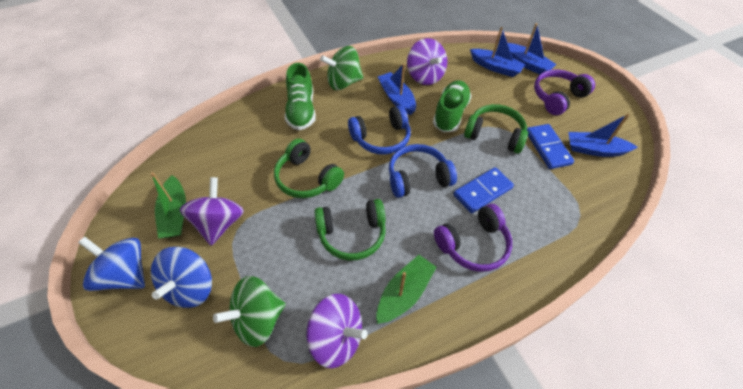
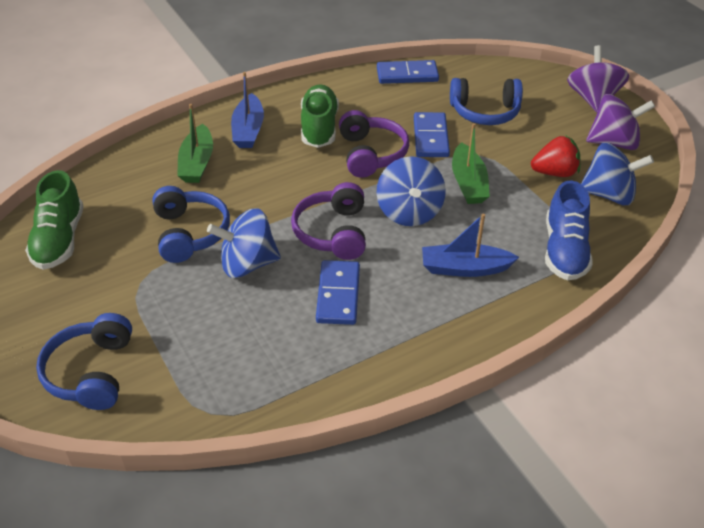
blue boat: [378,64,416,115] [470,27,525,77] [508,23,557,75] [569,114,638,157] = 4 -> [231,72,264,148] [422,214,519,277] = 2
blue domino: [453,167,514,213] [527,124,574,169] = 2 -> [316,260,360,325] [377,60,439,84] [414,112,450,157] = 3
blue headphones: [348,105,411,155] [389,144,457,198] = 2 -> [36,313,132,410] [152,186,230,263] [450,78,523,125] = 3
blue shoe: none = 0 -> [545,181,593,280] = 1
blue spinning top: [78,237,145,291] [151,247,212,308] = 2 -> [207,209,281,278] [377,156,446,226] [581,142,654,205] = 3
green headphones: [274,139,344,198] [314,199,386,261] [464,104,528,154] = 3 -> none = 0
green spinning top: [213,276,286,347] [320,46,363,90] = 2 -> none = 0
purple spinning top: [180,177,244,246] [306,294,368,368] [407,38,447,85] = 3 -> [567,45,629,113] [586,94,655,150] = 2
red strawberry: none = 0 -> [531,136,581,177] = 1

